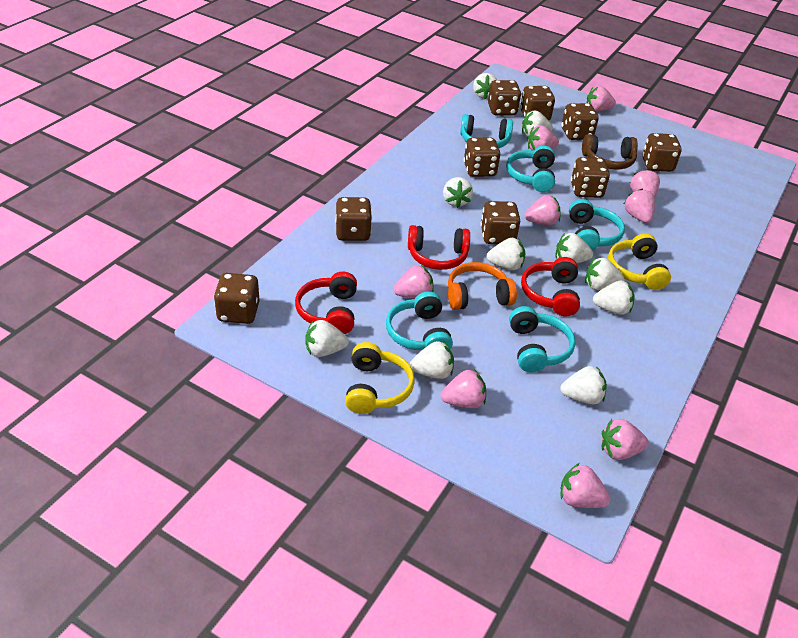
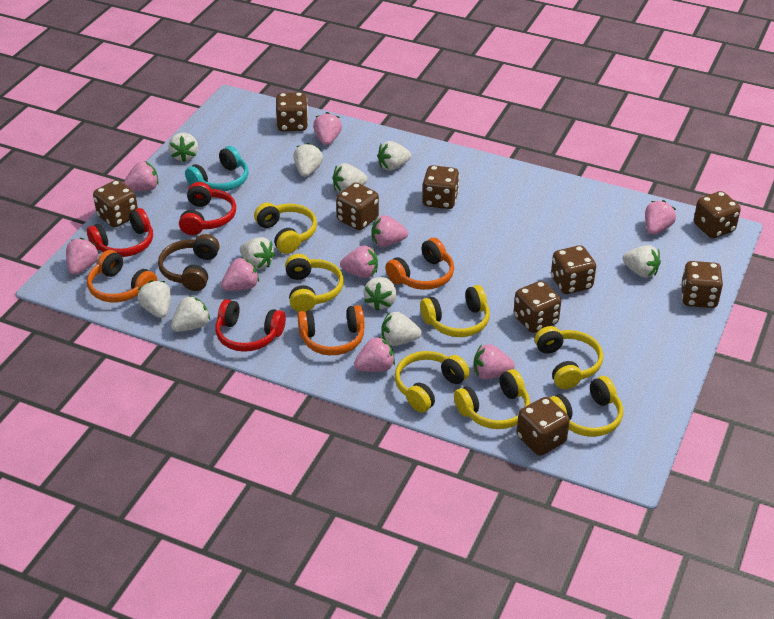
orange headphones: [448,262,517,310] = 1 -> [87,250,157,302] [297,305,365,355] [385,238,454,290] = 3
turquoise headphones: [386,291,453,350] [460,114,513,148] [506,146,555,192] [509,306,575,373] [569,199,625,250] = 5 -> [185,146,249,191] = 1
yellow headphones: [345,342,415,414] [608,233,671,290] = 2 -> [254,203,317,254] [285,254,344,312] [395,351,470,412] [420,285,490,337] [454,369,530,429] [535,326,603,389] [549,376,623,437] = 7

